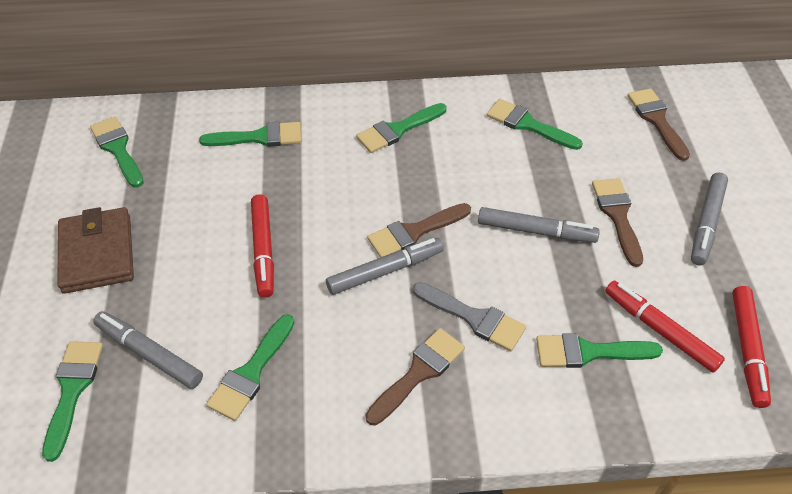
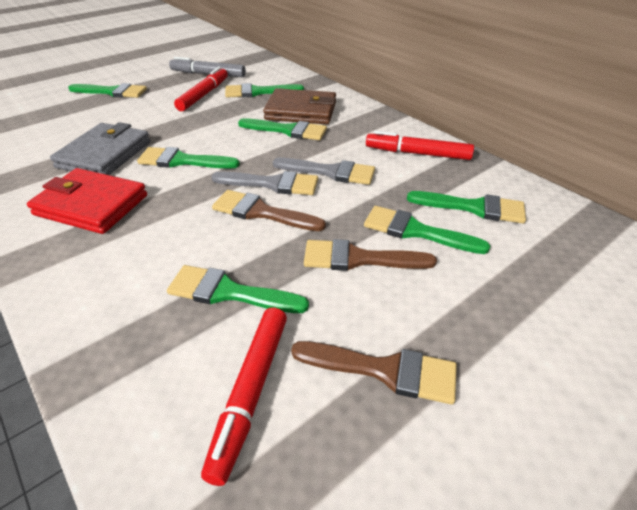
brown brush: [365,328,465,425] [367,203,471,258] [592,178,643,267] [627,88,690,161] = 4 -> [212,190,326,231] [291,341,457,405] [304,239,437,271] = 3
grey brush: [413,282,526,351] = 1 -> [211,171,318,195] [273,158,375,185] = 2
grey marker: [93,311,203,389] [326,238,444,295] [478,207,600,243] [691,173,728,265] = 4 -> [169,57,246,77] = 1
grey wallet: none = 0 -> [50,122,150,175] = 1
red wallet: none = 0 -> [27,168,147,234] = 1

